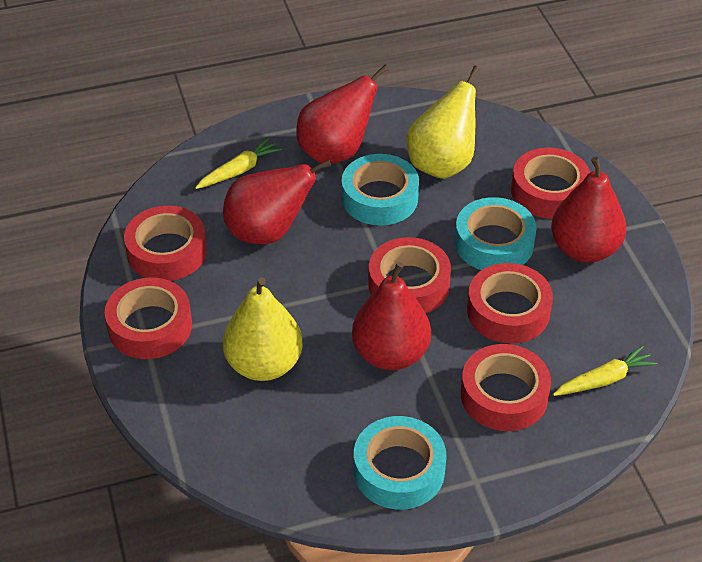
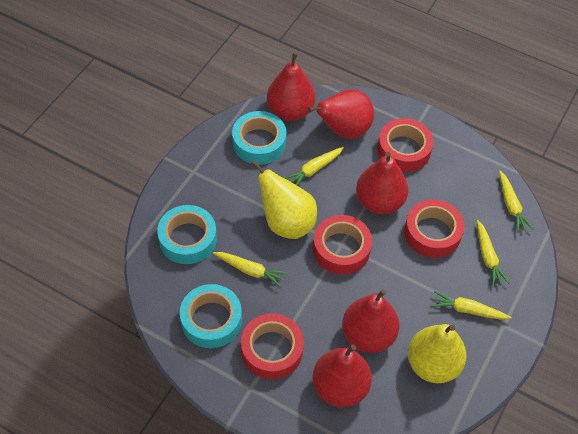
red pear: [223,160,331,244] [296,65,389,164] [352,262,431,370] [551,157,626,263] = 4 -> [267,52,315,121] [308,89,374,139] [312,344,372,407] [342,289,399,353] [356,152,408,214] = 5
red tape: [105,278,192,359] [124,206,207,281] [368,237,451,313] [461,344,551,431] [467,263,553,344] [511,148,590,219] = 6 -> [241,313,304,379] [313,215,372,274] [377,118,433,172] [404,199,465,258] = 4
yellow carrot: [195,138,282,189] [553,345,657,396] = 2 -> [213,252,287,287] [284,147,344,185] [431,291,512,320] [477,220,510,287] [499,171,533,233] = 5

